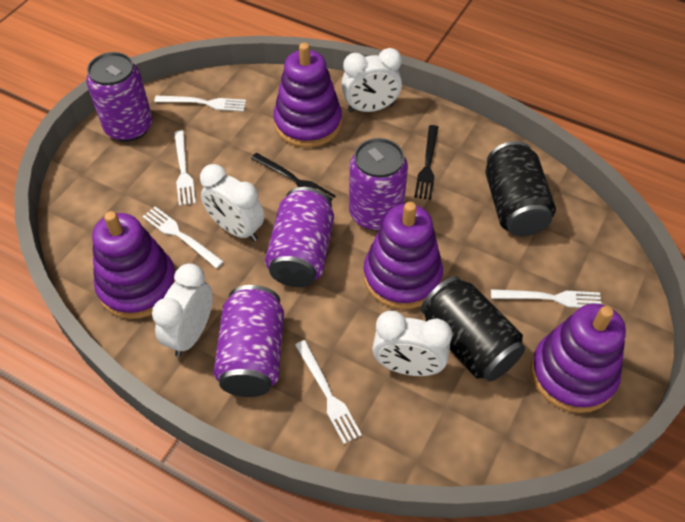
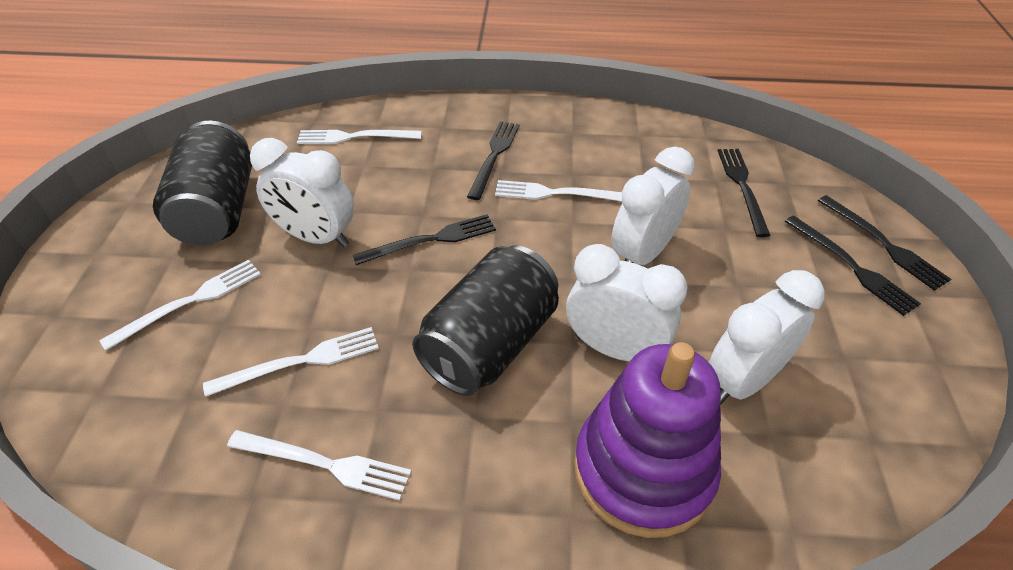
black fork: [251,153,336,200] [414,125,438,200] = 2 -> [353,214,496,265] [467,121,519,200] [718,149,771,237] [785,216,921,316] [818,195,951,291] = 5
purple can: [86,52,153,142] [213,285,284,397] [265,187,334,287] [349,138,408,231] = 4 -> none = 0
purple stacking toy: [92,211,176,319] [273,43,342,148] [363,202,443,309] [531,303,626,413] = 4 -> [574,342,721,538] = 1

